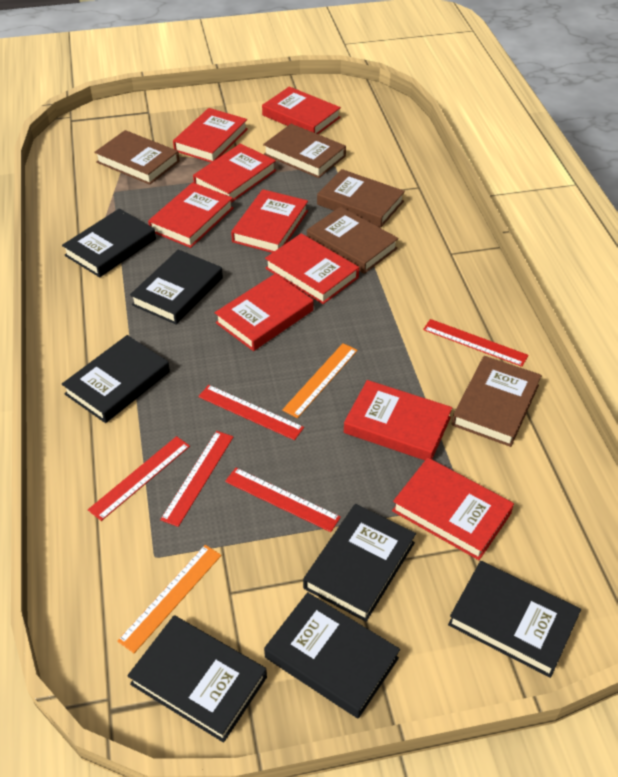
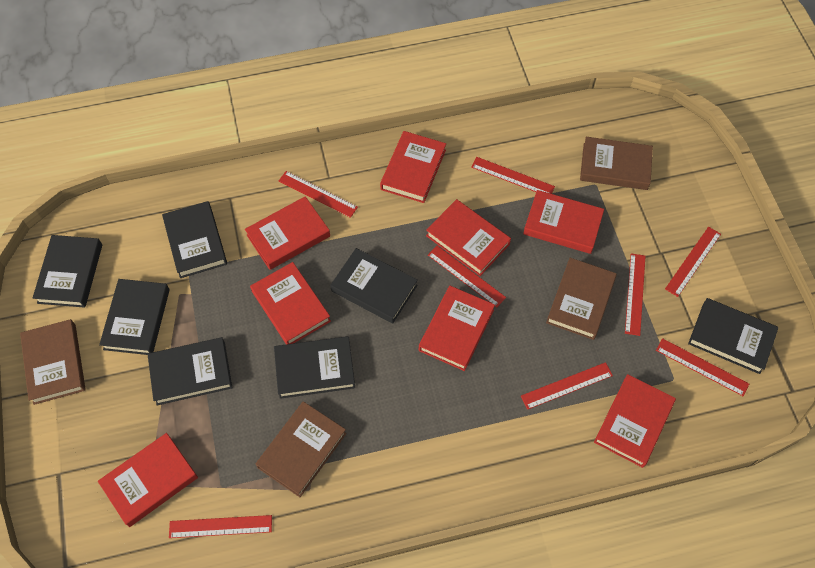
brown book: [94,130,179,185] [263,124,346,178] [307,207,399,274] [317,169,405,228] [452,356,542,447] = 5 -> [20,319,86,405] [255,401,347,497] [546,258,617,340] [580,137,653,190] = 4
orange ruler: [117,545,221,653] [282,343,358,418] = 2 -> none = 0
red book: [148,182,234,248] [173,108,248,163] [193,144,276,203] [215,274,313,351] [231,189,308,253] [262,87,341,134] [265,233,359,304] [344,380,452,460] [392,458,514,560] = 9 -> [98,433,198,527] [245,196,330,270] [250,262,331,344] [380,131,446,203] [419,286,495,371] [426,199,511,276] [523,190,604,254] [594,374,676,468] = 8
red ruler: [88,436,190,521] [160,431,233,527] [198,385,304,440] [225,468,341,532] [423,319,528,367] = 5 -> [169,515,272,538] [279,171,358,218] [428,246,506,308] [471,157,555,194] [521,362,613,410] [625,253,646,336] [656,338,749,396] [665,227,721,297] = 8

